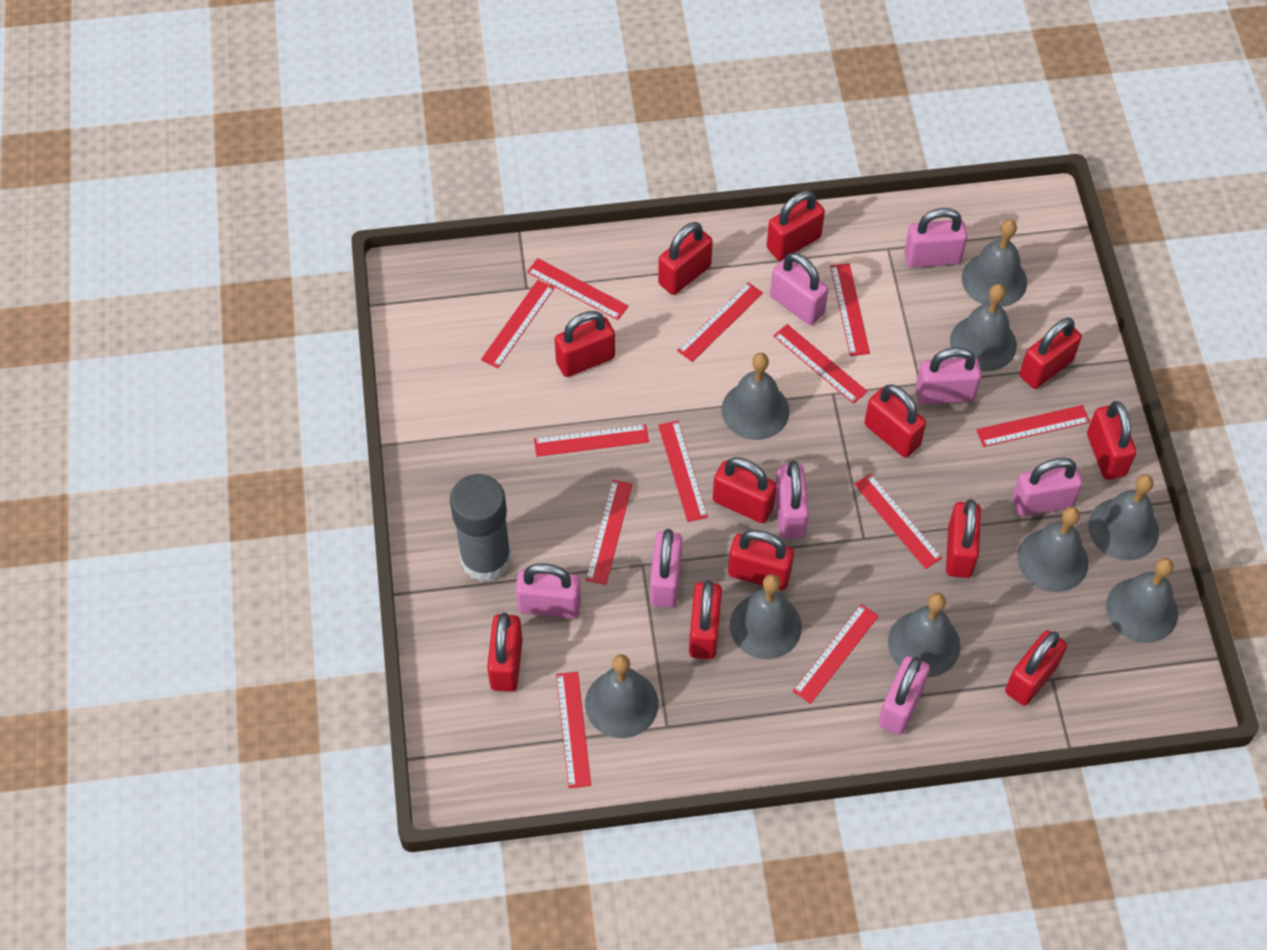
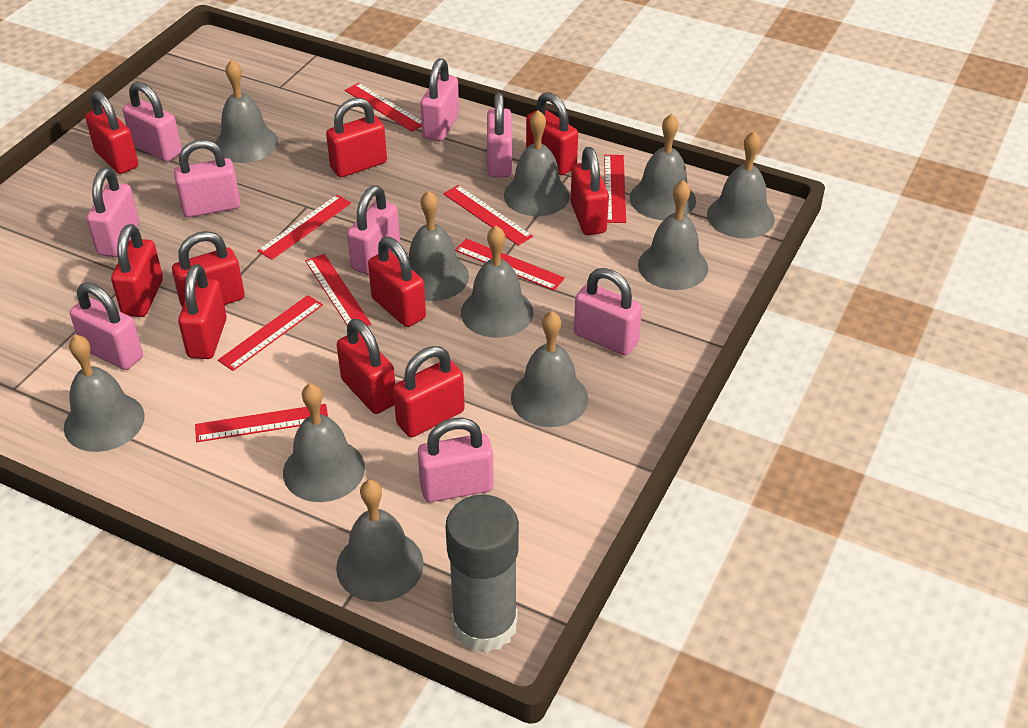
grey bell: [585,654,659,738] [721,353,790,440] [730,574,802,659] [888,593,960,677] [950,284,1017,372] [962,219,1027,307] [1017,506,1089,592] [1088,474,1159,560] [1106,558,1178,643] = 9 -> [64,335,145,452] [215,60,278,163] [283,383,365,502] [336,479,424,602] [409,190,469,301] [461,226,533,338] [504,110,570,216] [511,311,588,427] [630,114,696,220] [638,180,708,290] [707,131,775,239] = 11
pink padlock: [516,564,581,618] [650,529,682,608] [770,253,828,325] [775,461,809,539] [878,656,930,735] [904,208,967,268] [915,347,981,405] [1012,458,1082,516] = 8 -> [70,282,143,370] [86,167,139,257] [123,81,182,162] [174,140,241,218] [347,185,400,275] [418,418,494,502] [420,58,459,141] [487,93,512,177] [574,268,642,356] = 9
red padlock: [487,613,523,692] [555,311,615,377] [658,222,713,295] [689,580,722,659] [713,457,777,523] [728,530,794,590] [767,191,825,260] [864,384,926,458] [946,499,981,578] [1005,630,1067,706] [1019,318,1082,389] [1087,401,1136,480] = 12 -> [85,91,138,174] [111,224,163,317] [172,231,245,307] [178,264,227,359] [326,98,387,177] [337,319,395,414] [368,237,426,327] [393,346,465,437] [526,92,578,175] [570,147,609,235] = 10
red ruler: [481,280,554,368] [527,258,629,320] [534,424,649,457] [556,672,591,788] [585,480,633,585] [658,421,708,522] [677,282,763,362] [773,324,868,404] [793,604,879,704] [830,263,870,356] [854,474,942,569] [976,405,1090,447] = 12 -> [195,404,328,442] [218,295,323,371] [257,195,351,260] [305,254,371,326] [345,83,422,132] [443,185,533,246] [455,239,565,291] [604,155,626,223] = 8

